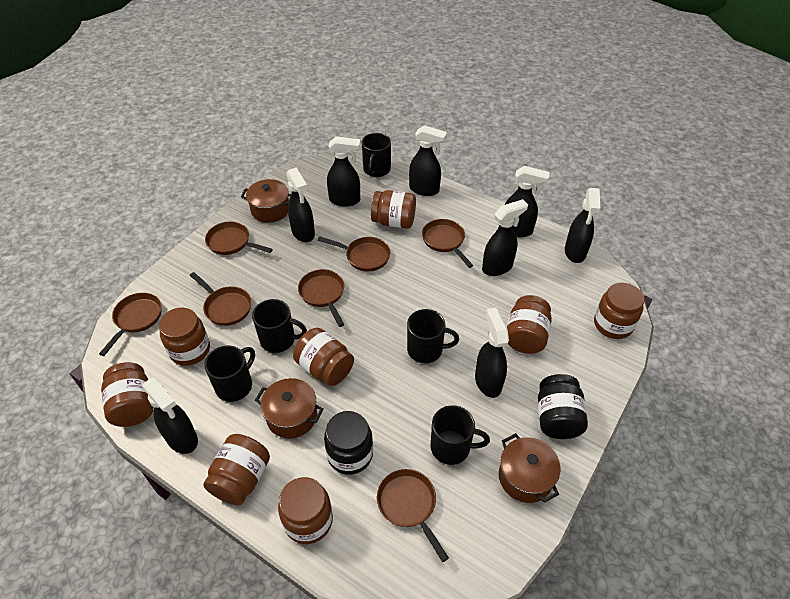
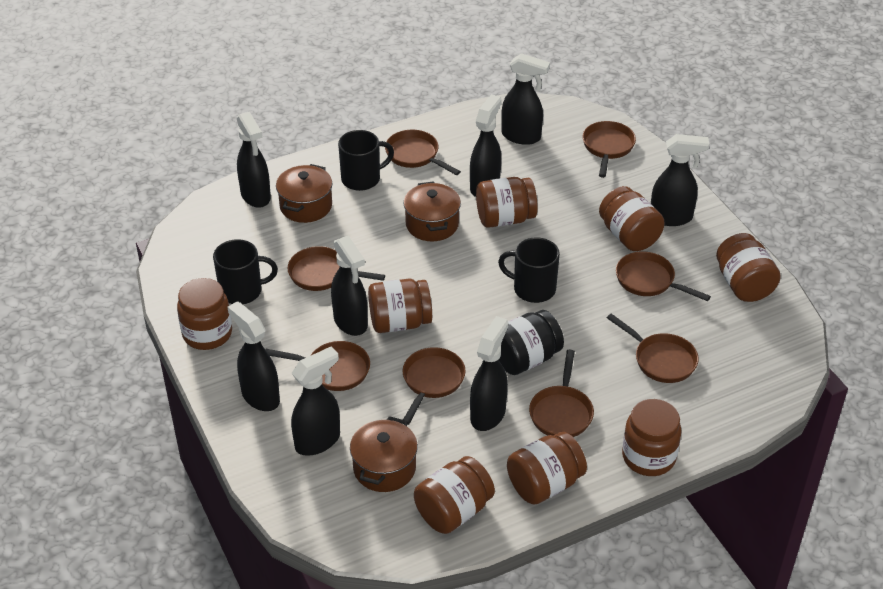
black jar: [324,411,373,475] [538,374,588,439] = 2 -> [498,310,564,375] = 1
black mug: [204,345,255,402] [252,299,307,353] [362,133,391,177] [407,309,459,363] [431,405,490,465] = 5 -> [213,239,278,304] [338,130,394,191] [498,237,560,303] = 3
brown pan: [99,293,162,356] [190,272,251,326] [205,221,273,255] [298,269,345,327] [318,236,390,272] [377,469,449,562] [422,219,473,268] = 7 -> [265,341,370,391] [288,246,385,291] [385,130,461,175] [403,347,465,425] [529,349,594,437] [583,121,636,178] [607,314,699,383] [616,251,711,301] = 8

